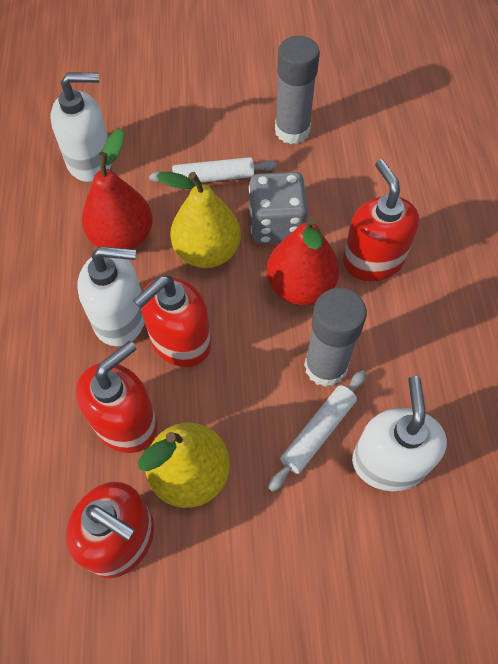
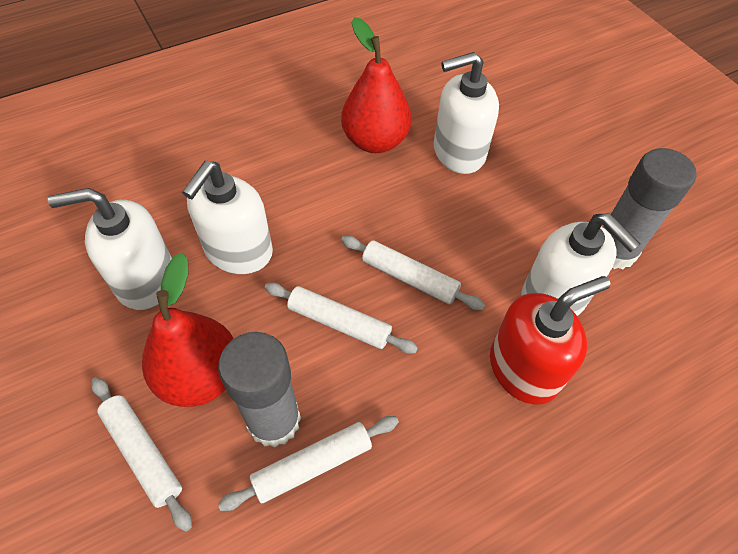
grey dice: [249,172,308,244] = 1 -> none = 0
red soap dispenser: [66,482,154,578] [76,341,158,453] [133,276,211,367] [343,159,419,281] = 4 -> [490,276,610,405] = 1
white rolling pin: [149,157,277,183] [268,370,366,492] = 2 -> [91,377,192,532] [218,416,399,511] [265,282,418,354] [341,236,485,310] = 4
white soap dispenser: [50,73,111,182] [77,246,145,346] [352,376,447,491] = 3 -> [48,188,172,310] [182,161,273,274] [434,52,499,174] [521,213,640,316] = 4
yellow pear: [138,422,230,508] [156,172,241,268] = 2 -> none = 0

